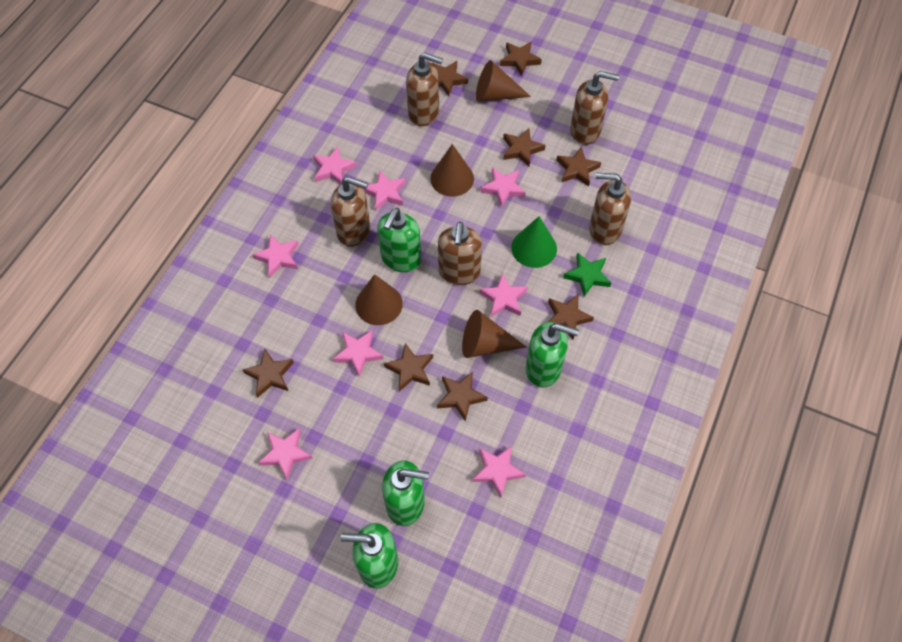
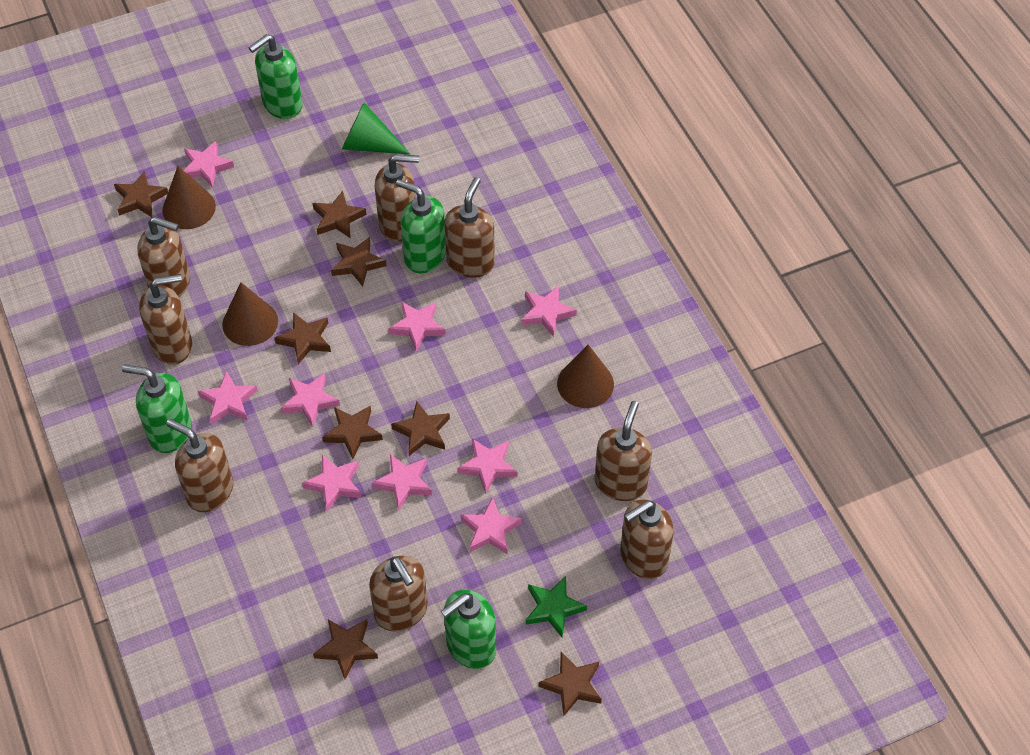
brown cone: [355,274,403,325] [430,144,474,197] [462,310,526,358] [476,60,531,102] = 4 -> [162,166,216,229] [222,282,278,346] [557,345,614,408] = 3
brown soap dispenser: [331,177,370,247] [406,53,443,126] [438,222,482,285] [570,71,619,145] [589,173,631,245] = 5 -> [137,217,190,297] [139,274,192,365] [166,419,233,512] [369,556,428,632] [375,154,419,242] [444,177,495,278] [595,401,652,501] [620,499,674,579] = 8
pink star: [252,234,299,278] [258,428,313,480] [313,147,357,185] [333,330,383,377] [363,170,406,211] [472,446,526,498] [480,168,526,207] [480,273,528,317] = 8 -> [184,141,234,188] [198,371,258,424] [281,373,340,427] [302,455,362,511] [372,454,432,511] [388,302,446,351] [457,439,517,494] [461,497,522,555] [521,286,577,337] = 9

